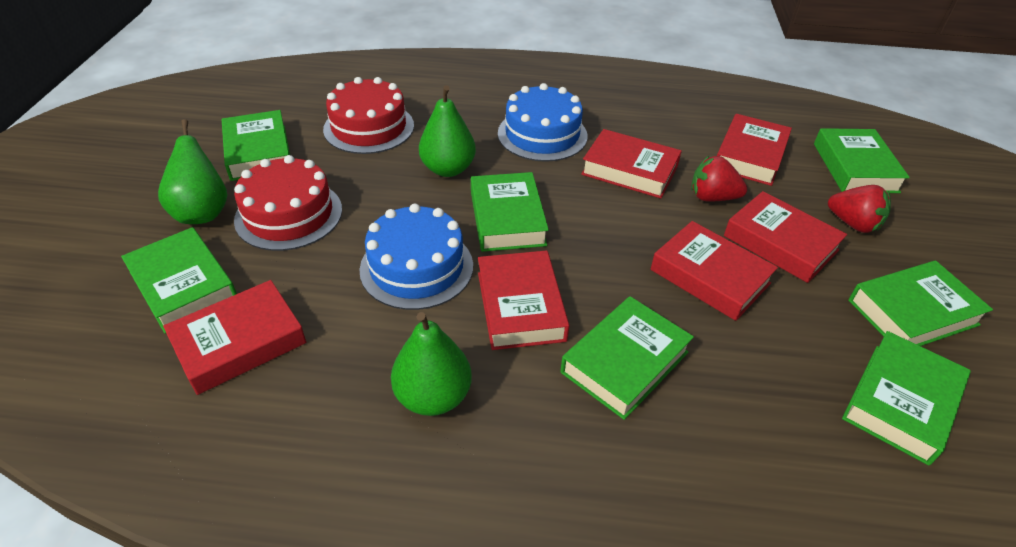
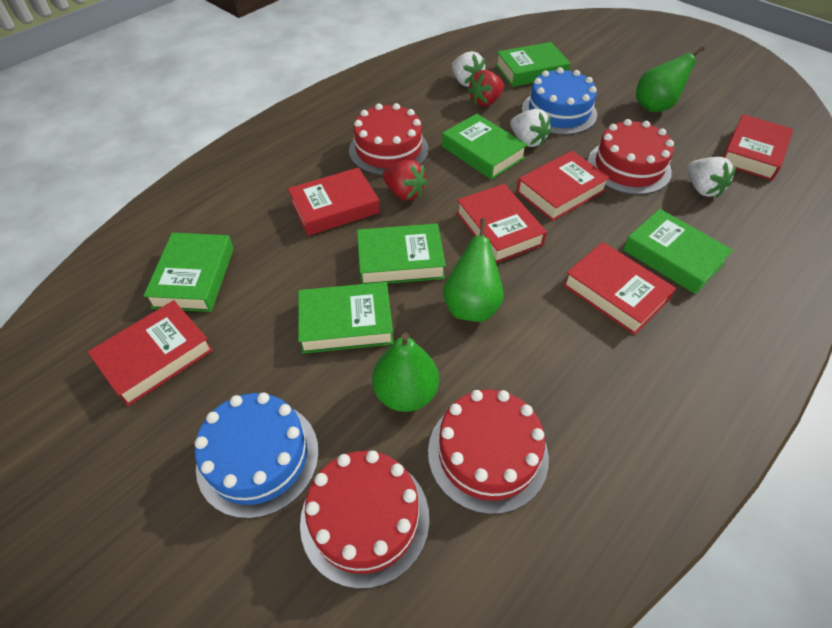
green book: [121,227,237,334] [222,110,290,181] [471,172,549,252] [560,296,694,420] [814,128,910,193] [842,331,971,466] [848,260,993,346] = 7 -> [143,233,234,312] [298,282,394,354] [357,224,446,284] [442,114,528,180] [496,42,571,87] [623,209,733,294] = 6
red cake: [234,155,342,251] [323,77,414,154] = 2 -> [300,450,429,589] [349,103,429,175] [428,390,549,514] [588,119,674,195] = 4
white strawberry: none = 0 -> [452,51,485,87] [510,109,551,147] [687,157,736,198] = 3

